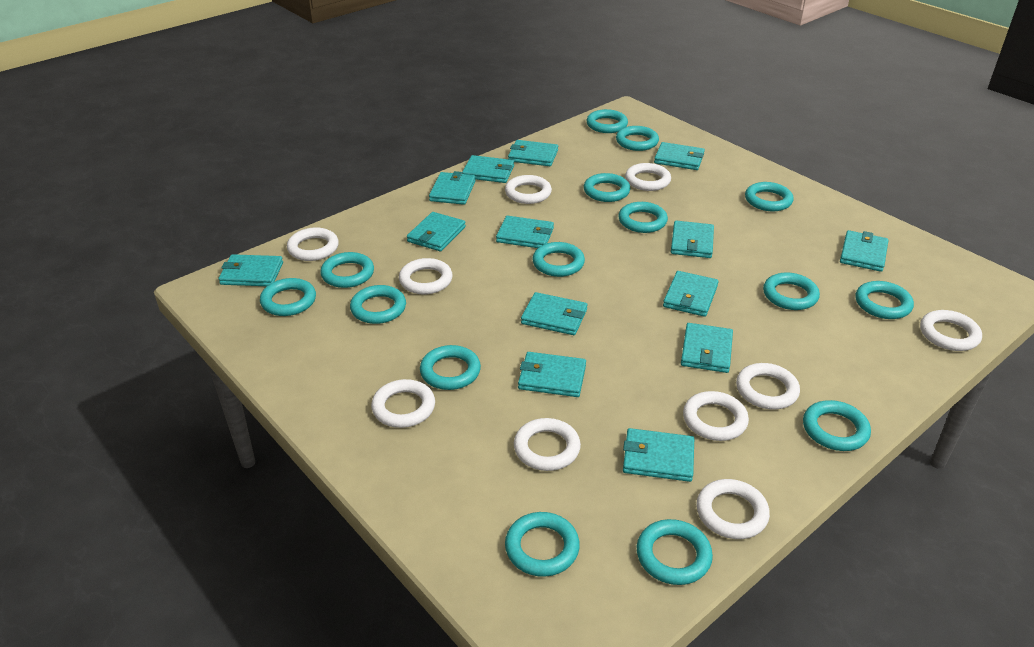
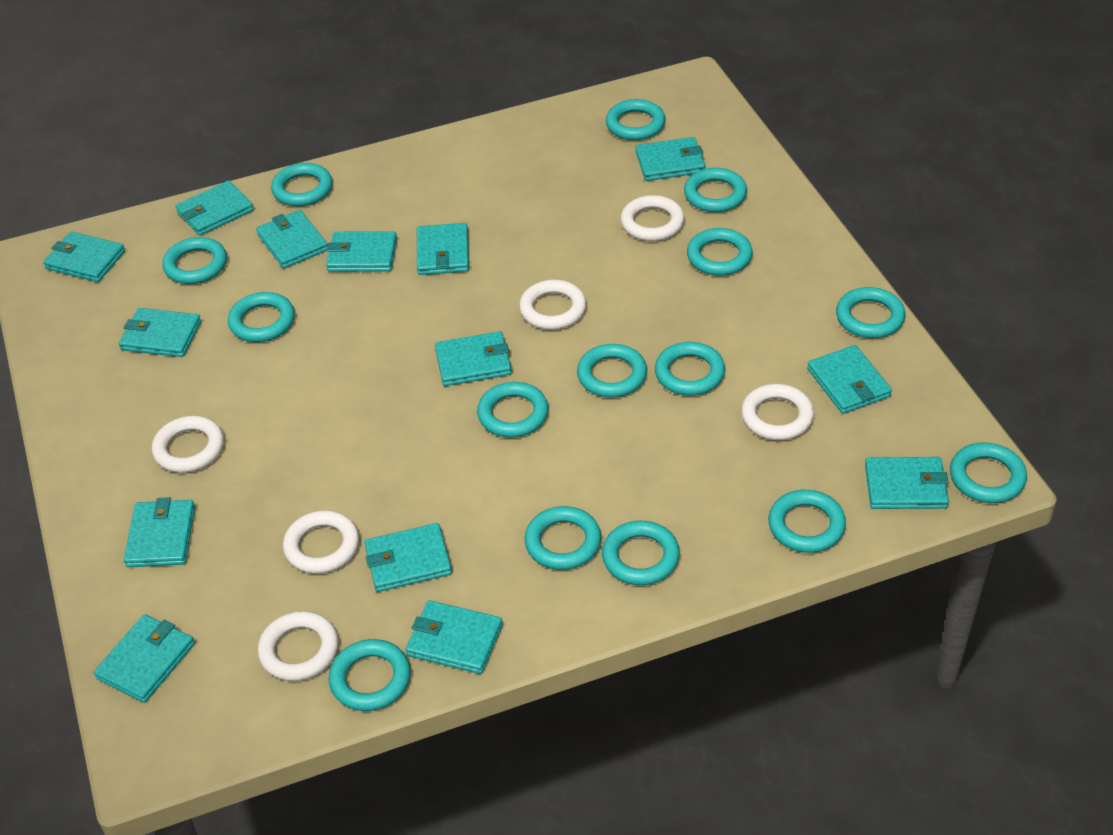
white ring: [287,227,339,261] [371,379,435,428] [399,258,453,295] [505,175,552,204] [514,418,581,471] [625,163,671,191] [683,391,749,441] [696,479,770,539] [736,363,800,409] [920,310,982,351] = 10 -> [152,416,224,473] [258,611,338,681] [283,510,359,574] [519,280,586,330] [621,195,684,241] [741,384,814,440] = 6

